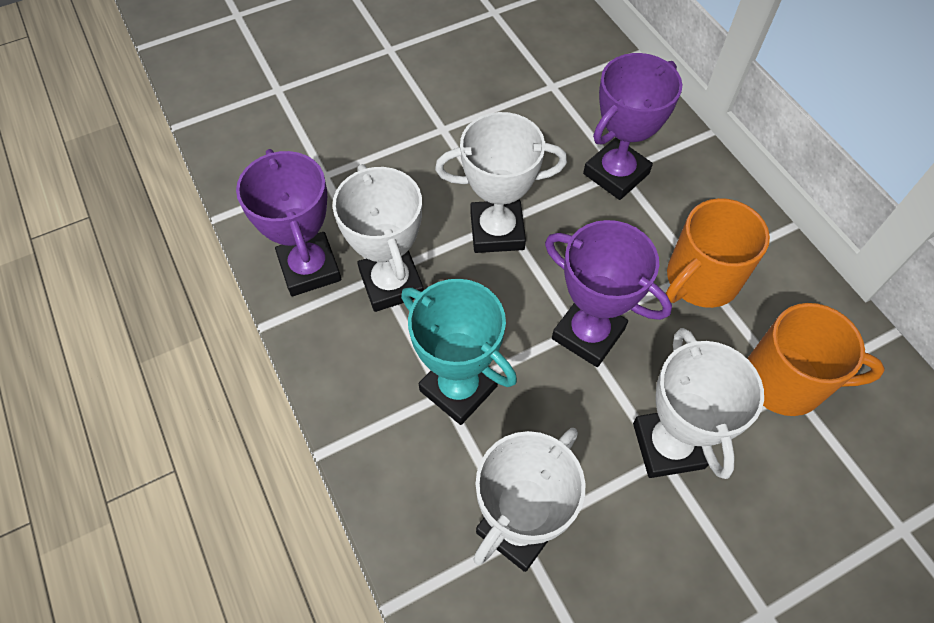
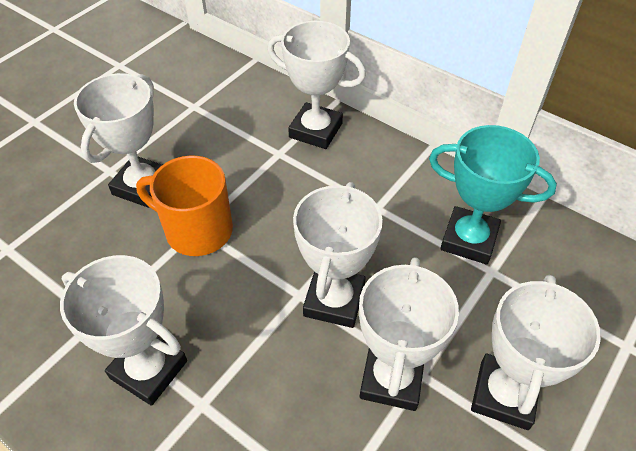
orange mug: [666,198,770,308] [748,303,885,416] = 2 -> [136,155,233,256] = 1
purple trophy: [236,149,341,297] [545,220,672,367] [583,53,682,200] = 3 -> none = 0
white trophy: [332,164,424,312] [435,112,567,253] [473,428,586,572] [633,328,764,479] = 4 -> [60,255,187,406] [74,73,162,208] [267,21,366,149] [293,182,383,328] [359,257,459,411] [471,275,601,430] = 6

